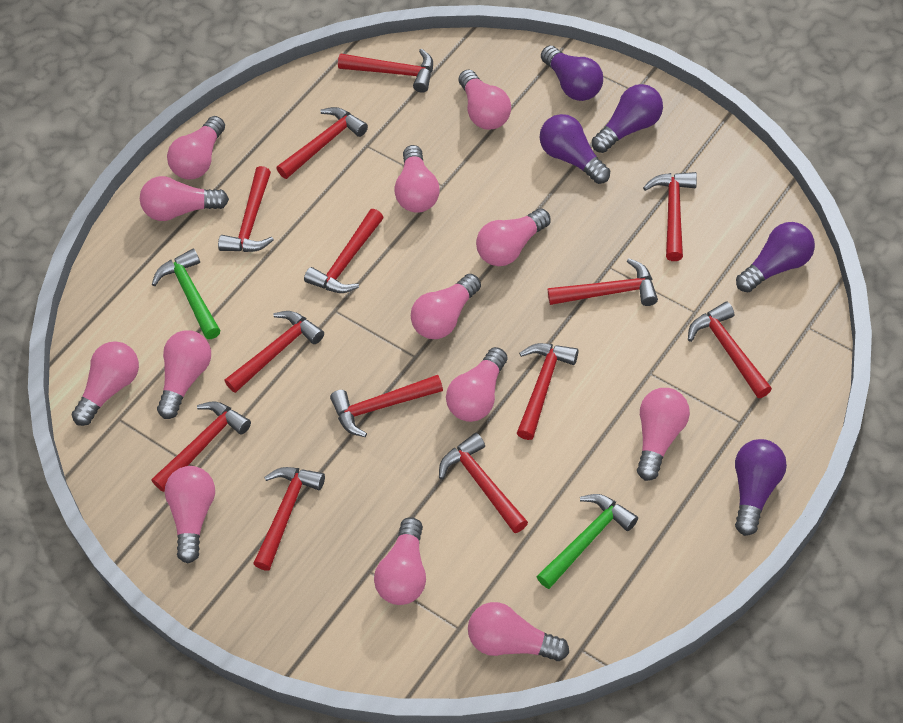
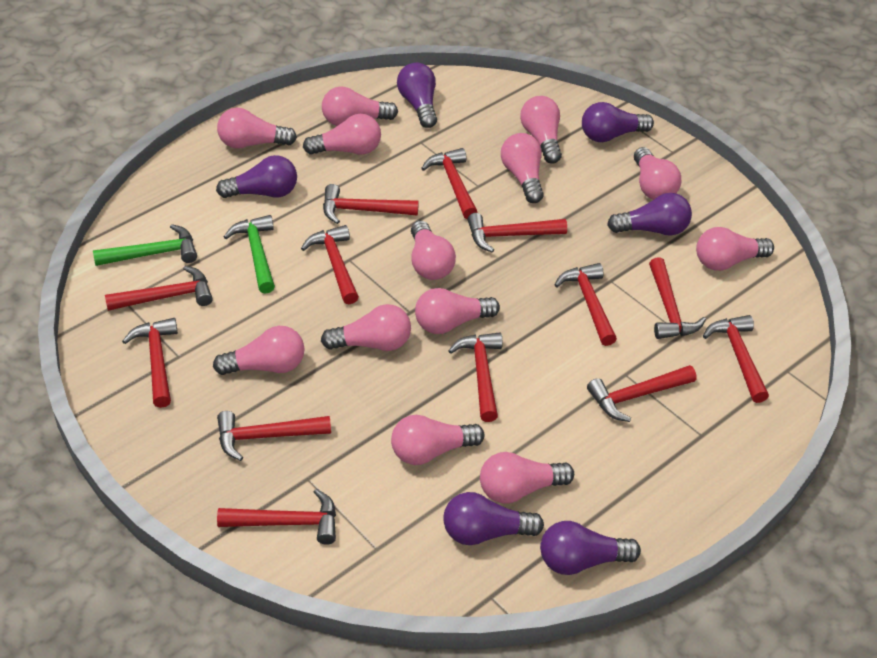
purple light bulb: [539,114,610,184] [541,46,603,101] [592,84,663,153] [735,439,787,536] [736,222,815,292] = 5 -> [216,155,297,198] [397,63,437,128] [443,492,544,545] [540,521,641,575] [582,102,654,142] [607,193,692,236] = 6

